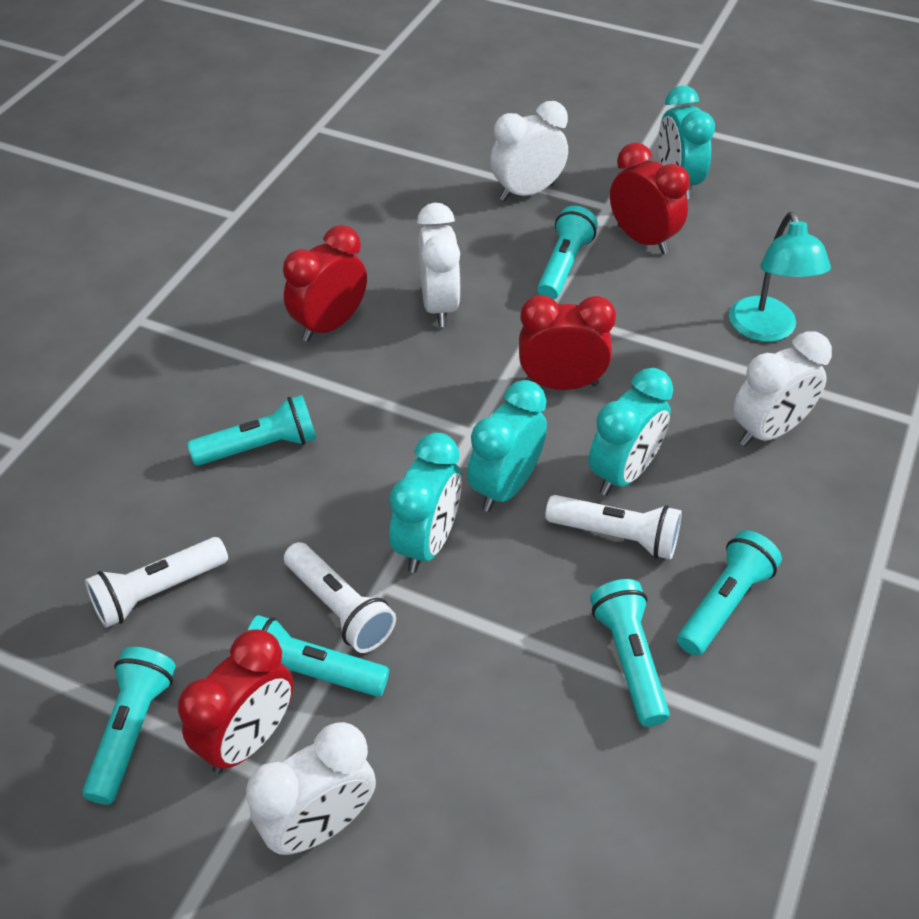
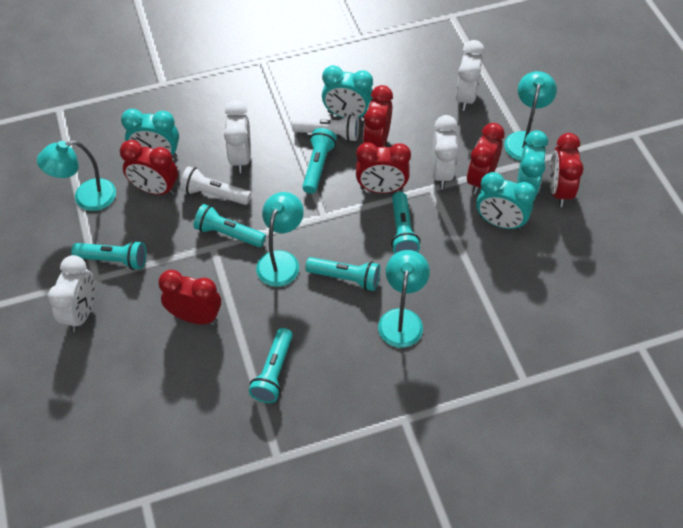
red clock: [178,629,294,774] [283,225,367,342] [519,295,616,390] [610,143,690,254] = 4 -> [120,140,178,195] [158,270,221,324] [356,142,411,193] [363,85,393,147] [467,123,505,194] [550,133,584,207] = 6
turquoise lamp: [729,212,831,342] = 1 -> [37,140,116,211] [256,192,304,287] [378,250,430,348] [504,71,557,161] = 4
white flashlight: [85,537,228,628] [284,542,396,653] [545,495,682,560] = 3 -> [180,166,251,205] [292,115,359,142] = 2

